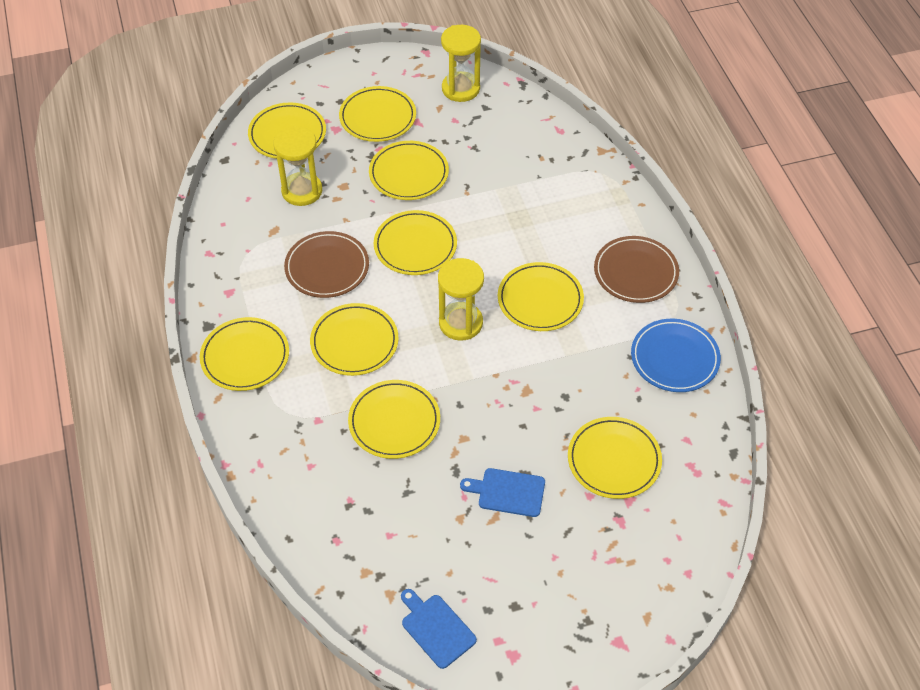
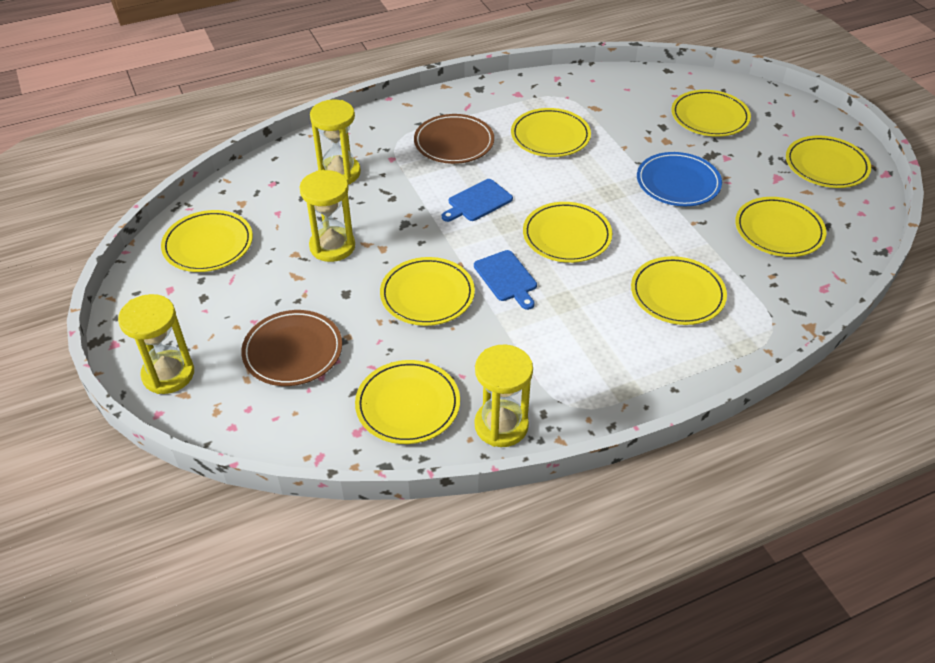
yellow hourglass: [273,126,322,206] [438,258,484,341] [441,25,481,102] = 3 -> [118,294,194,394] [299,170,355,262] [310,100,361,185] [475,345,533,447] = 4

